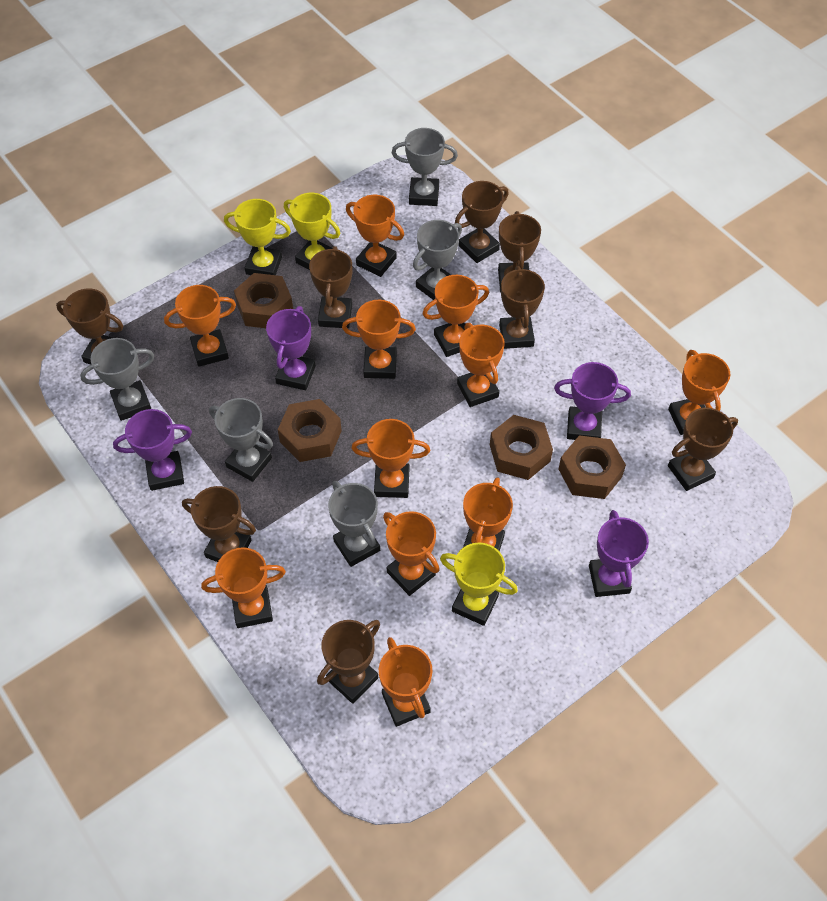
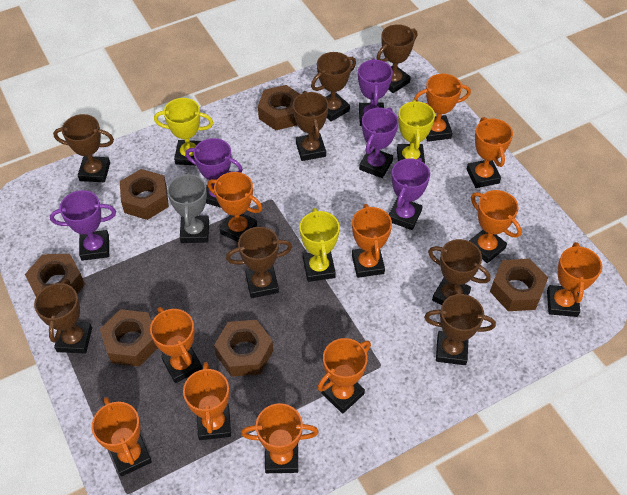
brown nut: [234,273,293,328] [278,399,342,462] [490,415,553,480] [559,435,626,499] = 4 -> [25,254,85,296] [100,309,158,366] [120,169,169,220] [214,320,273,377] [258,85,300,130] [490,259,548,311] = 6
grey trophy: [80,338,154,421] [209,398,273,482] [328,481,380,567] [392,128,458,206] [413,220,462,300] = 5 -> [167,172,209,243] = 1
purple trophy: [113,409,192,491] [266,306,316,390] [554,362,631,440] [589,510,649,597] = 4 -> [50,190,116,261] [185,138,243,208] [358,58,393,126] [359,107,398,178] [389,158,430,230] = 5

